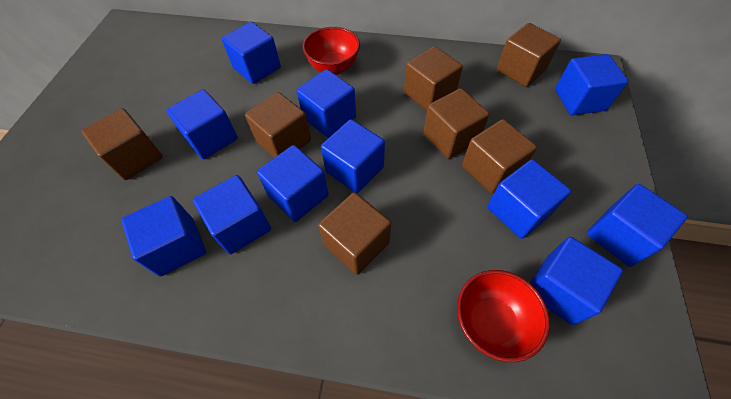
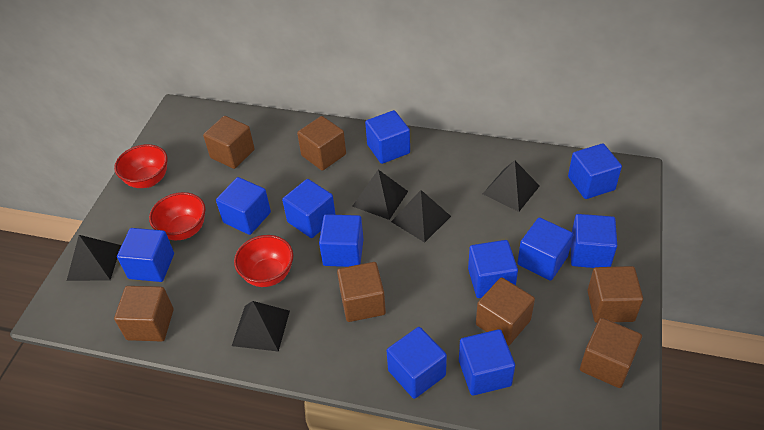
black pyramid: none = 0 -> [67,235,121,281] [232,301,290,352] [352,170,408,220] [391,190,451,243] [483,160,540,212] = 5
red bowl: [303,27,360,75] [457,270,550,362] = 2 -> [114,144,168,188] [149,192,206,240] [234,235,293,287] = 3

